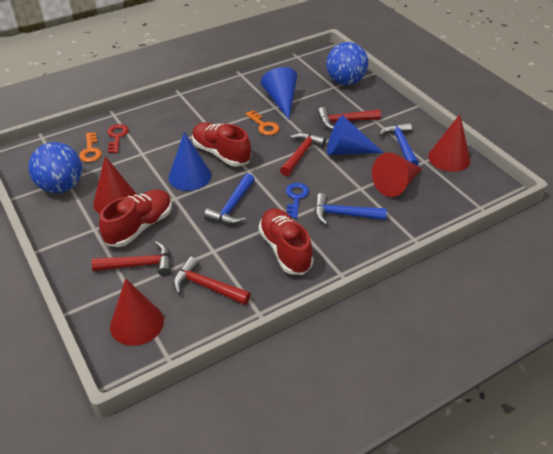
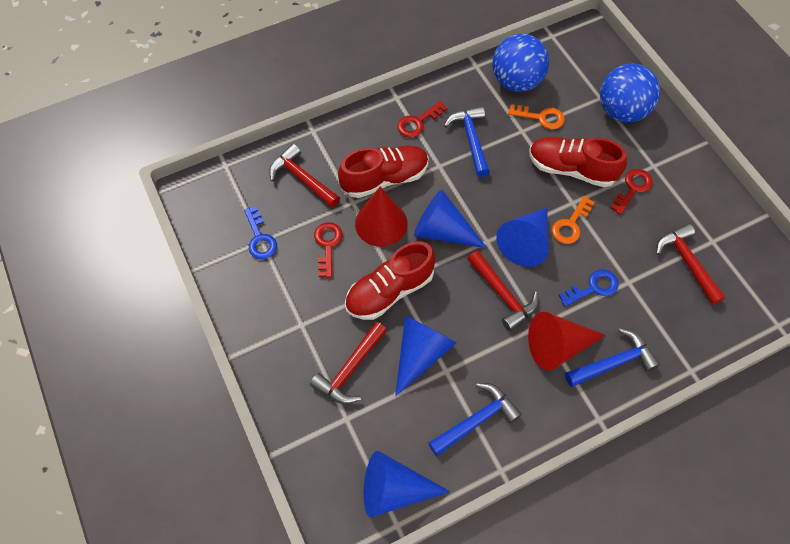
blue cone: [168,132,211,191] [261,67,297,119] [327,115,384,155] = 3 -> [364,451,450,517] [395,315,457,396] [414,190,487,248] [496,208,549,267] = 4
blue key: [286,183,309,219] = 1 -> [244,206,277,259] [559,269,619,306] = 2
red cone: [93,156,137,214] [110,278,164,346] [372,153,422,197] [428,114,470,172] = 4 -> [355,187,408,247] [528,312,606,371] = 2
red key: [107,124,129,153] = 1 -> [314,222,343,278] [397,101,447,138] [610,169,653,215] = 3

